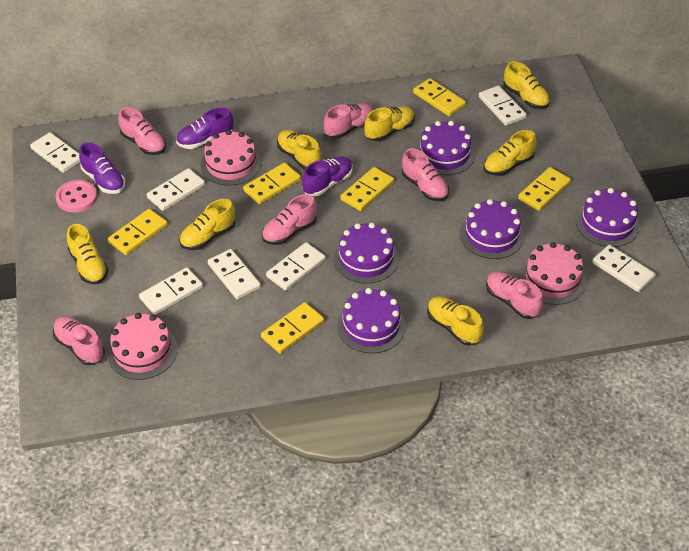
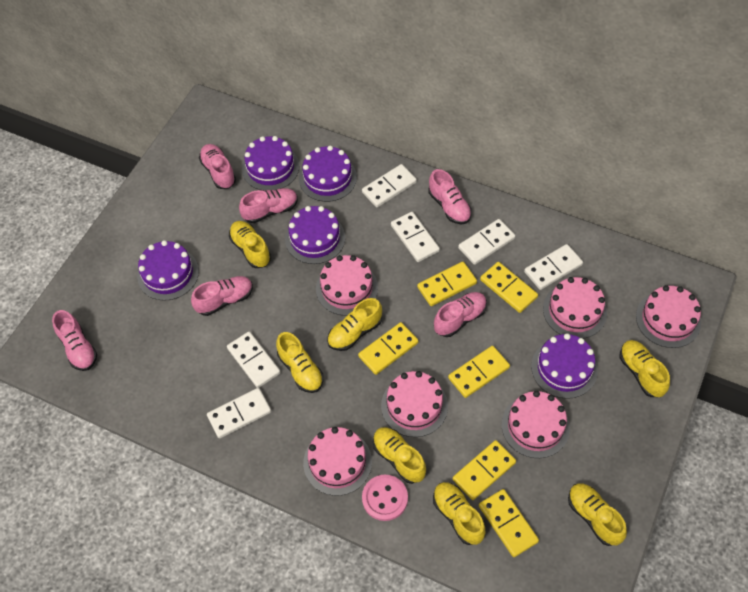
pink cake: [107,313,178,380] [201,130,261,186] [519,242,586,305] = 3 -> [303,427,372,496] [316,255,378,316] [381,371,448,437] [502,391,570,458] [543,277,607,339] [636,285,701,348] = 6
purple shoe: [79,142,125,194] [176,108,234,149] [302,156,352,196] = 3 -> none = 0
white domino: [30,132,80,173] [139,267,203,315] [147,168,205,211] [208,249,261,299] [266,242,326,291] [479,85,527,126] [592,245,656,293] = 7 -> [207,388,271,438] [227,332,281,388] [362,164,417,207] [391,212,440,262] [458,219,515,265] [524,244,583,290] = 6

